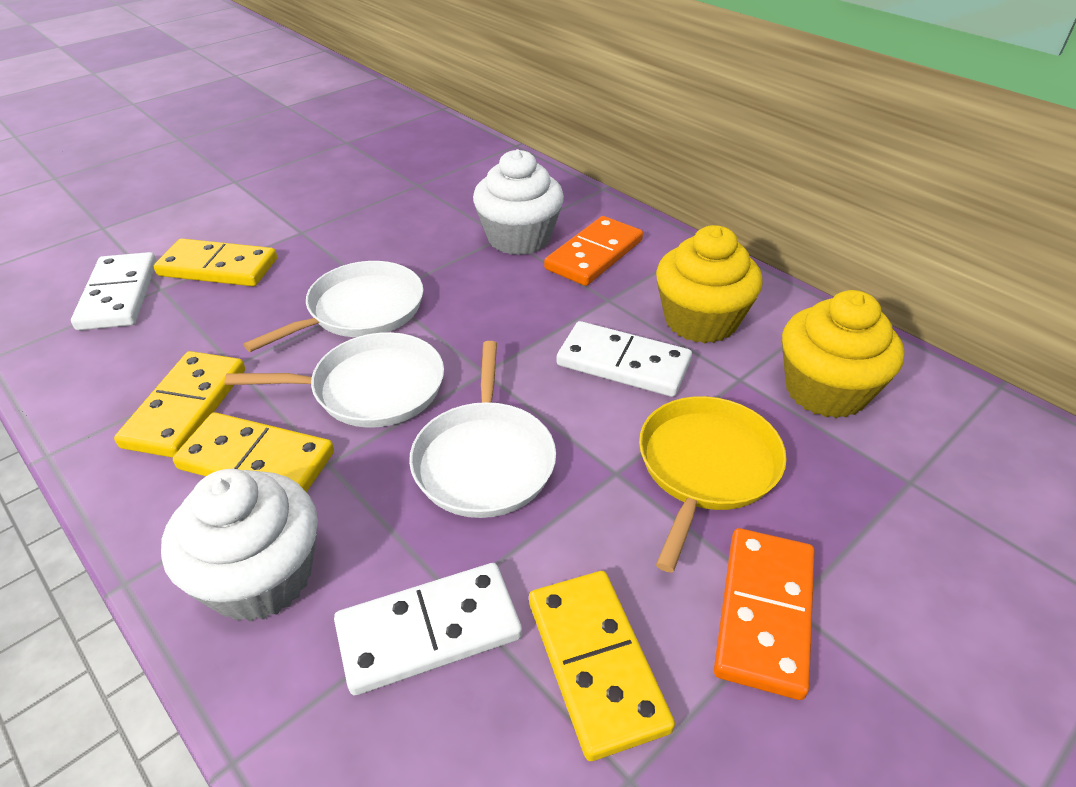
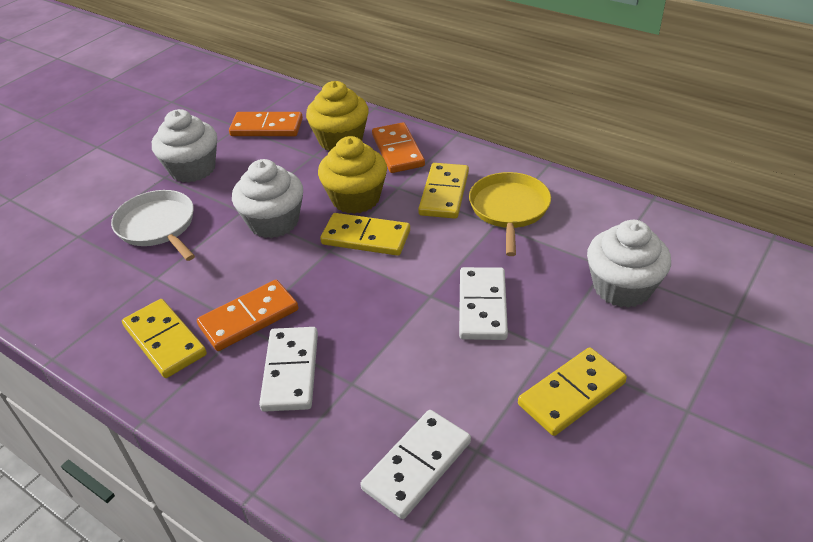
orange domino: [544,216,643,286] [714,528,815,700] = 2 -> [197,280,299,351] [229,112,303,136] [372,122,425,173] = 3
white cupcake: [161,469,318,622] [473,149,564,255] = 2 -> [152,109,217,183] [232,159,303,238] [587,220,671,308] = 3
white pan: [224,332,444,427] [243,261,423,352] [409,341,556,518] = 3 -> [111,190,195,261] = 1

